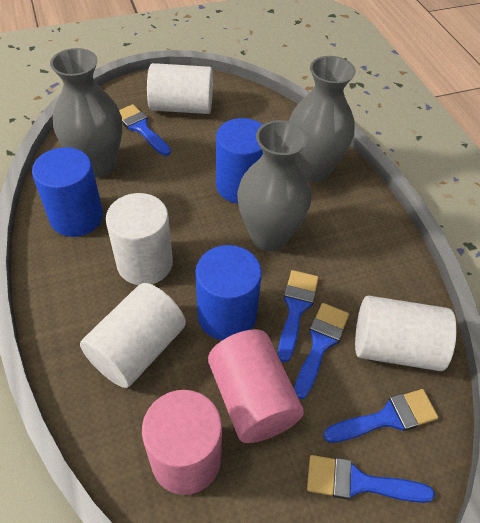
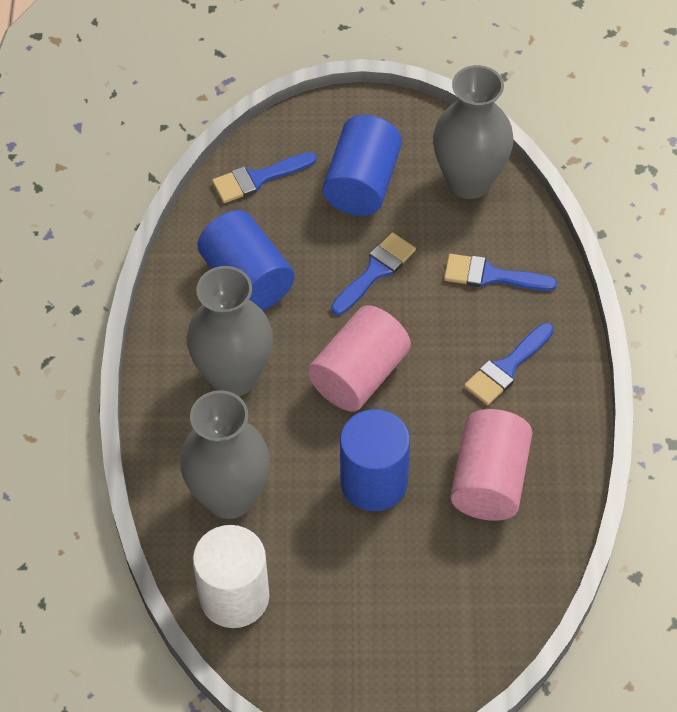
blue brush: [119,104,171,156] [278,270,319,362] [294,303,349,399] [307,455,435,503] [323,389,438,443] = 5 -> [212,152,317,203] [331,233,416,315] [444,254,557,291] [464,323,554,405] = 4
white cylinder: [80,283,186,388] [106,193,173,285] [147,63,213,114] [355,295,457,371] = 4 -> [193,525,269,628] = 1

